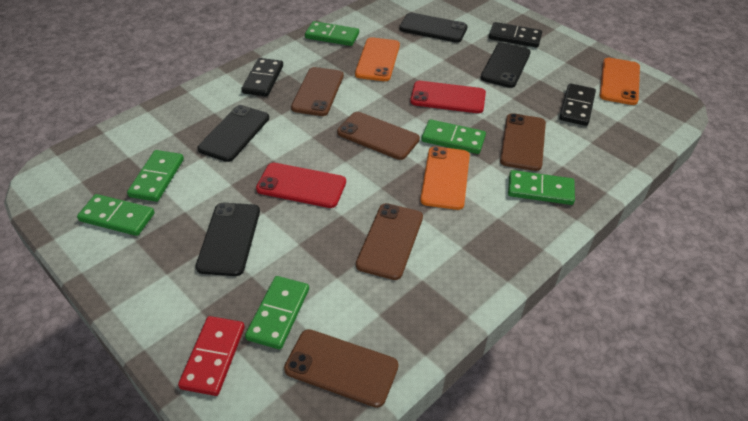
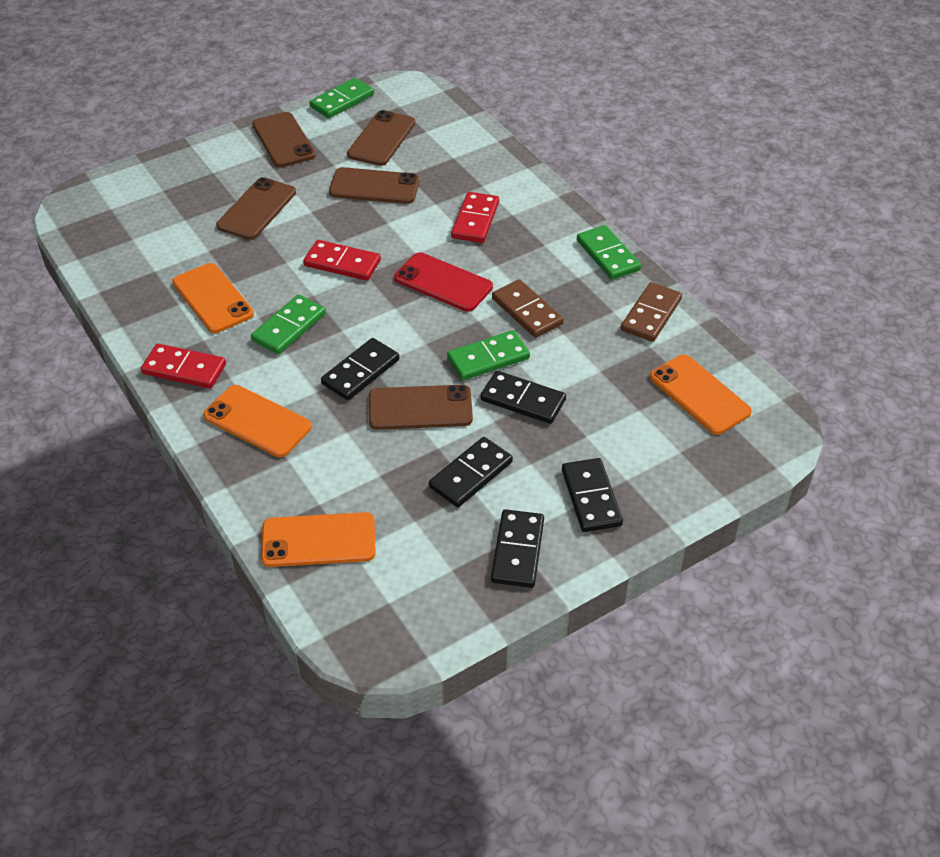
black domino: [241,58,283,97] [489,22,542,47] [559,83,596,126] = 3 -> [321,338,399,400] [429,437,513,507] [481,371,566,424] [491,509,544,588] [562,458,623,532] = 5
black phone: [196,203,260,276] [198,105,269,162] [399,13,468,43] [481,43,531,88] = 4 -> none = 0
brown domino: none = 0 -> [492,279,564,338] [621,282,682,342] = 2
green domino: [77,194,155,236] [127,150,184,202] [245,276,309,349] [305,21,359,46] [421,119,486,154] [508,170,575,205] = 6 -> [251,295,326,354] [309,78,374,118] [447,330,530,381] [577,225,641,280] = 4
orange phone: [355,37,400,81] [420,146,470,210] [600,58,640,105] = 3 -> [172,263,254,333] [203,385,312,457] [261,512,376,567] [650,355,752,435] = 4
red domino: [178,316,245,396] = 1 -> [141,344,226,389] [303,240,381,281] [451,192,499,243] = 3
red phone: [256,163,346,208] [410,81,486,113] = 2 -> [394,252,493,312] = 1

